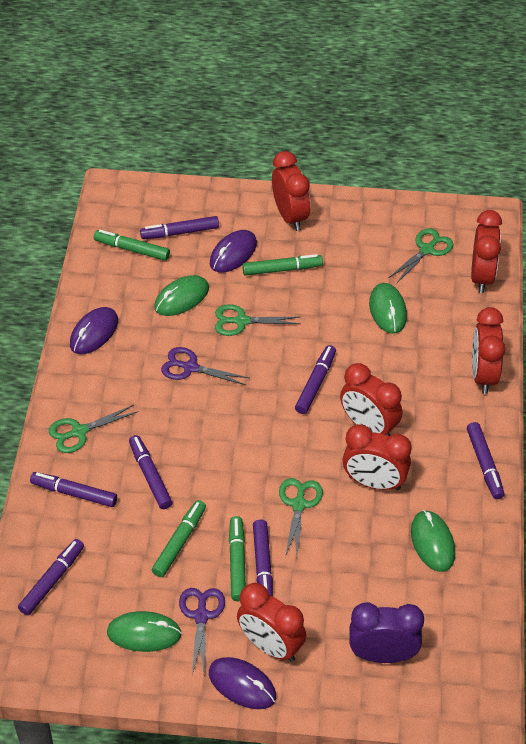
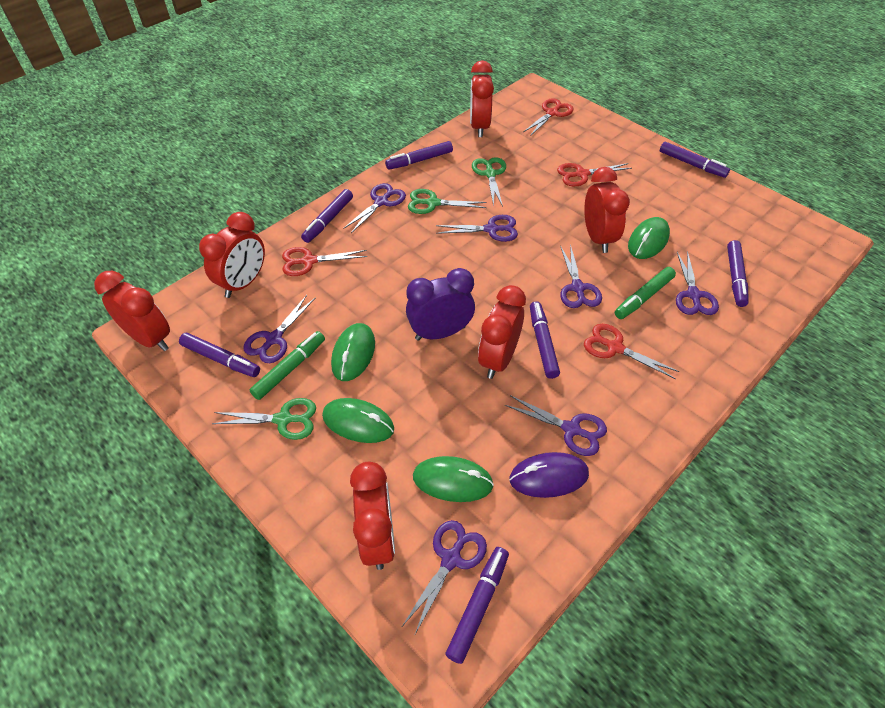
green marker: [94,230,170,261] [152,500,206,577] [229,516,246,601] [242,254,323,276] = 4 -> [250,331,325,400] [615,267,676,319] = 2
green scissors: [49,405,138,453] [215,304,300,336] [279,478,323,557] [389,228,453,284] = 4 -> [212,398,316,440] [408,189,487,214] [472,157,506,207] = 3
purple mouse: [70,307,118,354] [209,657,276,709] [210,230,257,273] = 3 -> [509,452,589,498] = 1
purple scissors: [161,347,249,385] [179,588,225,675] = 2 -> [243,295,316,363] [343,183,406,233] [402,520,487,636] [436,215,518,242] [505,395,607,456] [560,244,602,308] [676,251,719,315] = 7
red scissors: none = 0 -> [282,247,367,276] [523,98,573,136] [557,163,632,186] [584,324,680,379] = 4

